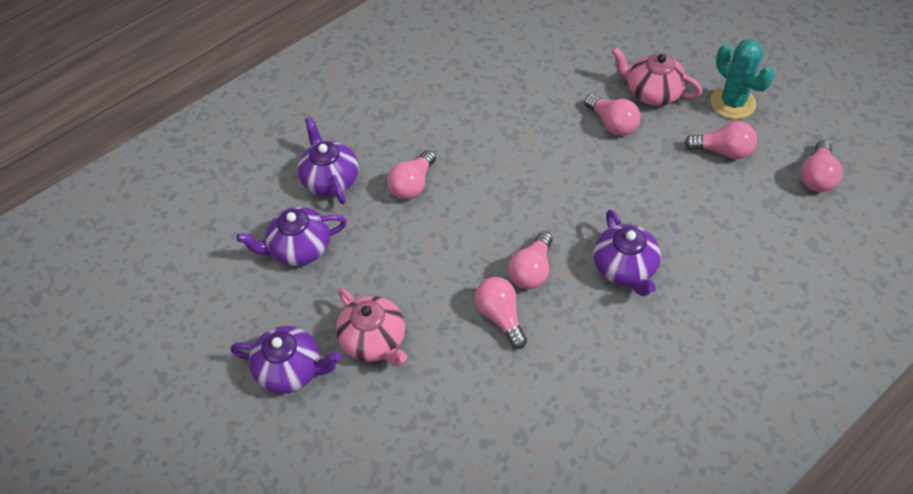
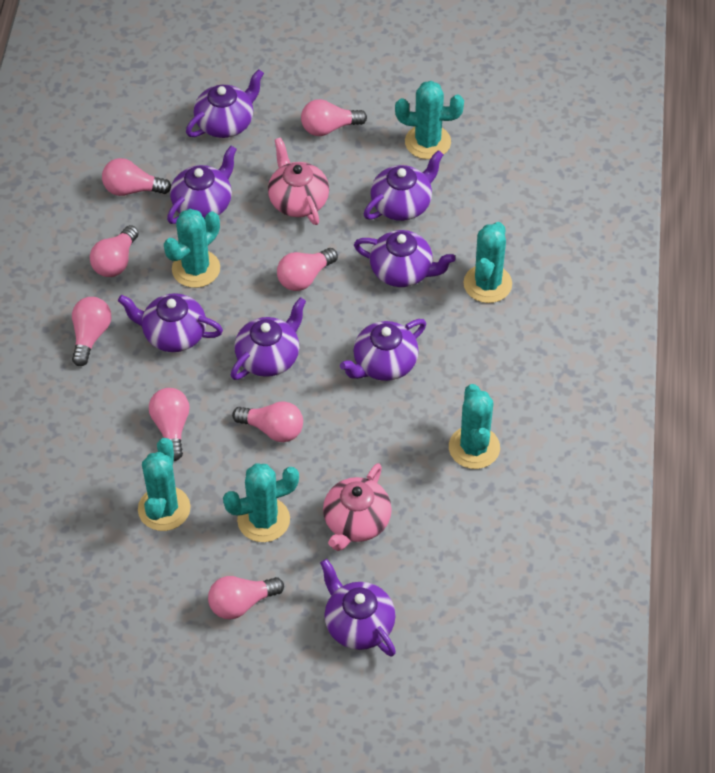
pink light bulb: [387,150,436,199] [475,277,527,349] [508,231,552,289] [585,94,640,136] [684,121,757,159] [801,140,842,192] = 6 -> [72,297,111,366] [90,225,139,277] [102,158,171,196] [149,388,190,461] [208,576,284,619] [232,401,303,442] [277,248,338,291] [301,99,367,136] = 8
purple teapot: [231,326,341,394] [237,207,347,266] [297,117,359,204] [593,210,661,296] = 4 -> [118,293,223,352] [167,146,237,224] [186,69,264,138] [231,297,306,380] [320,559,396,656] [340,319,426,381] [354,230,455,287] [364,150,444,221] = 8
turquoise cactus: [710,39,775,119] = 1 -> [138,438,191,531] [164,209,220,288] [223,463,299,542] [395,81,464,159] [449,384,500,469] [463,222,512,303] = 6

